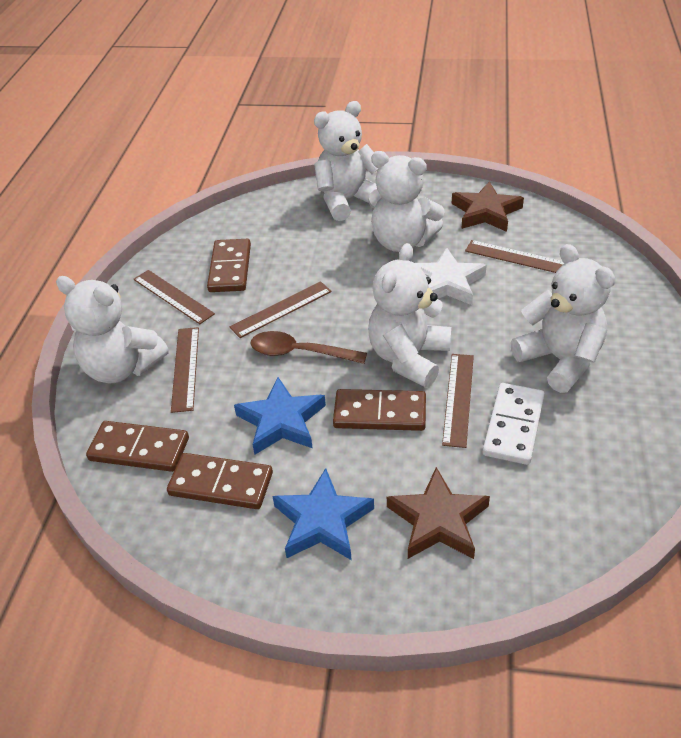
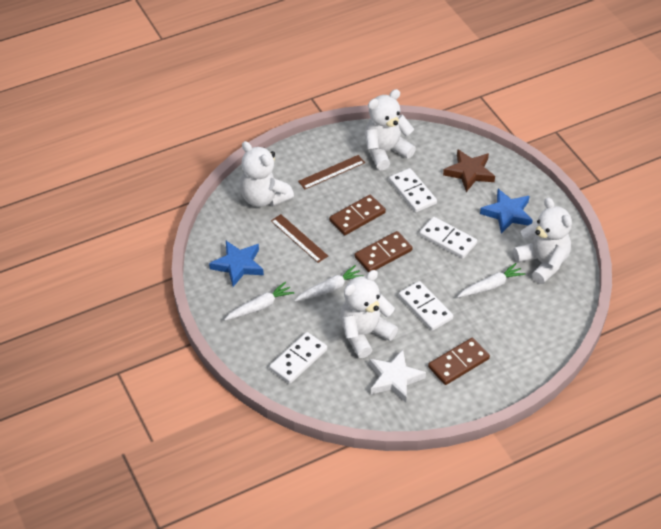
brown domino: [86,421,189,472] [167,453,273,509] [207,239,251,292] [333,389,426,431] = 4 -> [329,195,386,235] [355,231,413,272] [428,338,490,385] = 3
brown ruler: [133,270,215,324] [171,327,199,413] [230,281,332,338] [442,354,474,448] [465,240,565,273] = 5 -> [271,214,328,263] [298,155,365,189] = 2
brown spoon: [250,331,367,364] = 1 -> none = 0
brown star: [387,467,490,559] [452,182,524,232] = 2 -> [443,149,495,192] = 1
white carrot: none = 0 -> [224,282,294,321] [295,265,364,302] [457,263,525,298] = 3
white domino: [483,383,545,465] = 1 -> [269,332,327,384] [389,168,437,212] [399,281,453,331] [419,217,477,259] = 4
white teddy bear: [56,276,169,383] [314,101,379,221] [368,243,451,388] [369,151,445,252] [511,244,615,393] = 5 -> [240,141,294,207] [340,270,398,358] [365,89,416,170] [513,197,572,284] = 4

